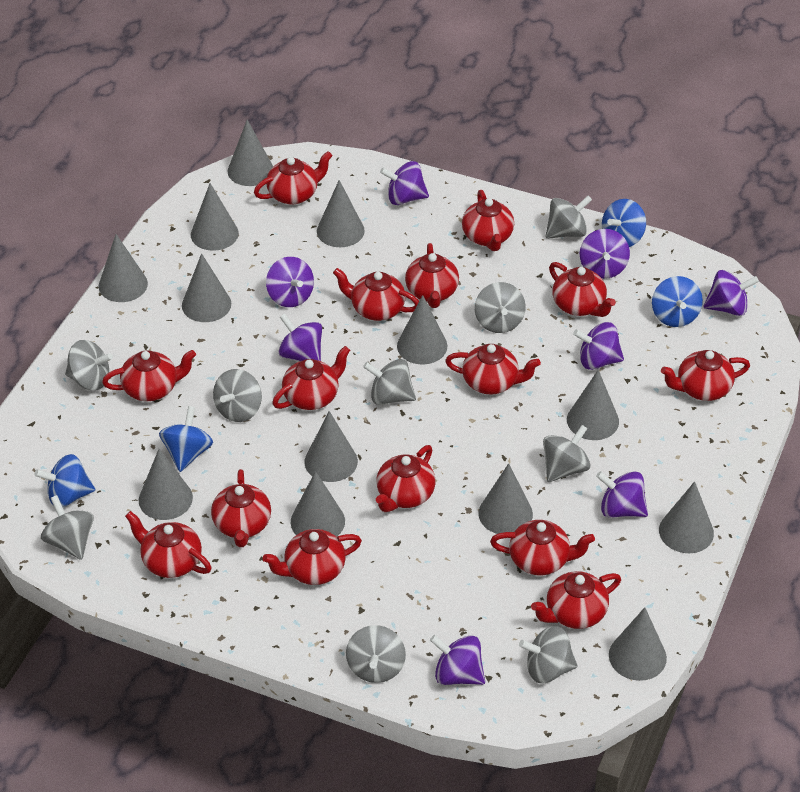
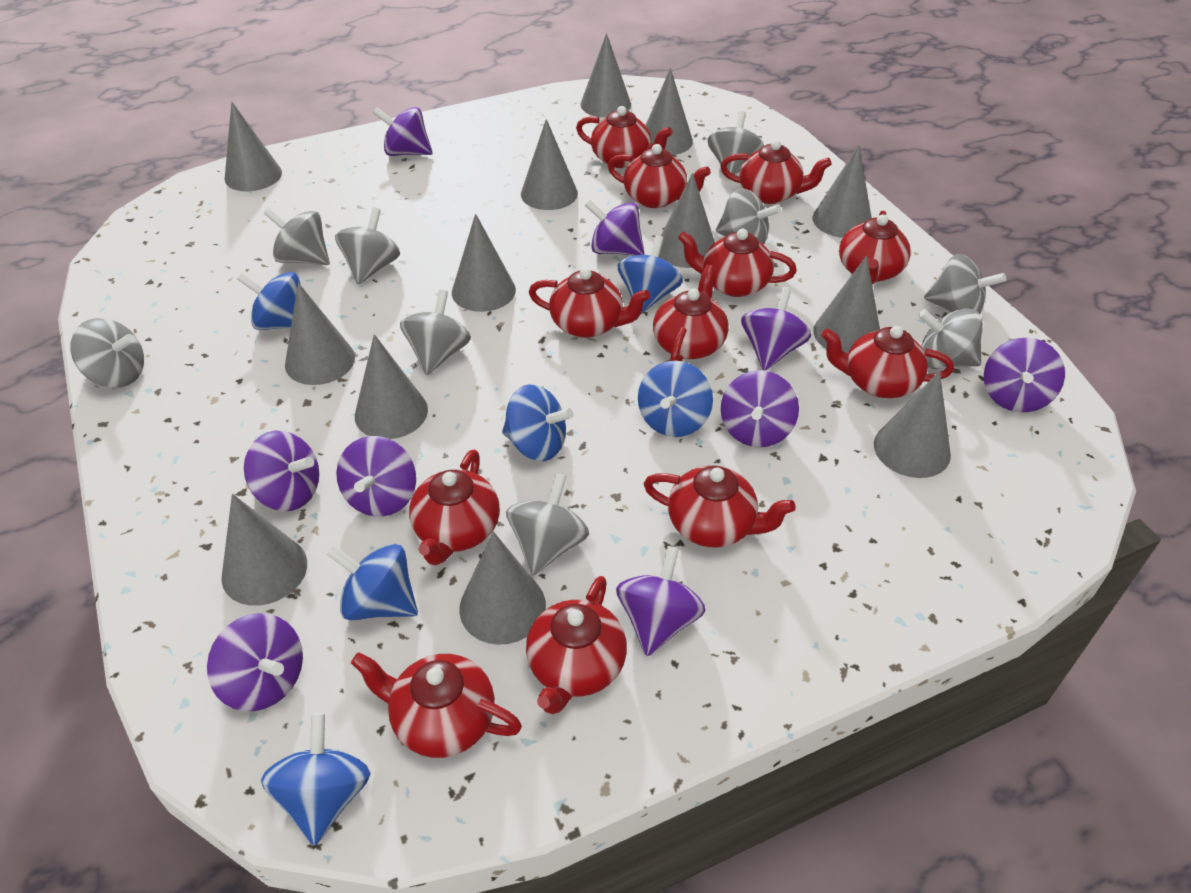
blue spinning top: [34,454,95,507] [159,406,213,472] [602,199,646,247] [652,276,703,327] = 4 -> [237,272,301,330] [261,713,371,846] [327,544,418,620] [502,384,574,461] [618,235,683,314] [638,361,713,437] = 6
purple spinning top: [266,257,314,307] [279,313,322,361] [380,161,429,205] [430,635,485,685] [573,322,624,370] [580,229,630,279] [596,471,648,518] [703,270,759,316] = 8 -> [207,613,303,711] [244,431,319,511] [336,436,416,517] [373,107,433,156] [584,200,644,256] [616,546,706,656] [721,370,799,447] [741,287,811,371] [984,338,1065,413] = 9
red teapot: [102,350,196,401] [125,511,212,578] [211,469,271,547] [254,151,333,205] [263,529,362,585] [272,346,350,410] [333,268,419,321] [376,445,435,512] [405,243,459,308] [445,344,541,395] [462,190,514,251] [490,520,595,575] [531,571,621,629] [549,262,616,317] [661,350,750,401] = 15 -> [351,652,522,758] [409,450,500,565] [526,576,627,714] [529,268,651,338] [576,106,673,168] [608,144,711,208] [644,466,796,547] [653,265,729,361] [678,229,797,297] [721,140,832,204] [821,326,954,398] [839,211,911,284] = 12

